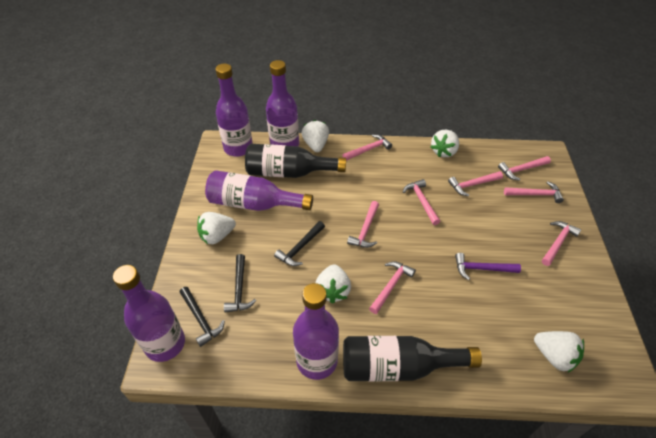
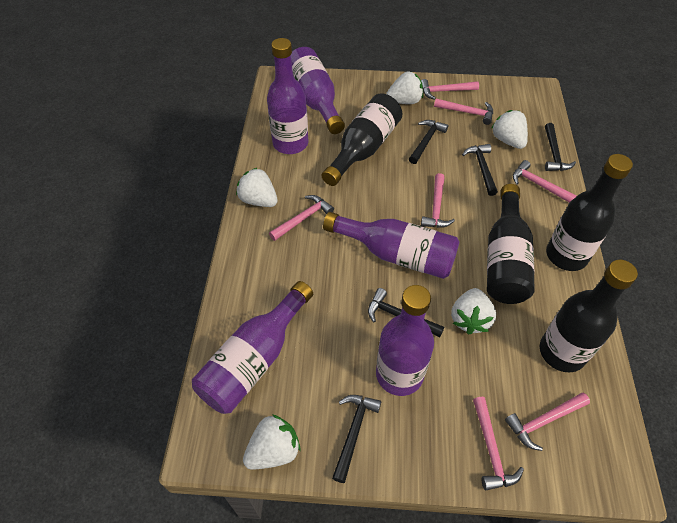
black bottle: [245,144,346,178] [343,336,482,382] = 2 -> [322,94,402,186] [487,184,535,304] [540,260,638,372] [546,154,633,271] = 4
black hammer: [180,287,225,347] [224,254,256,313] [274,221,325,266] = 3 -> [332,395,381,483] [368,288,444,337] [409,120,448,164] [462,144,498,196] [545,123,576,171] = 5
pink hammer: [343,134,392,161] [347,201,379,248] [369,261,416,314] [403,179,440,225] [448,171,503,196] [498,156,551,181] [504,181,564,203] [542,221,581,266] = 8 -> [269,195,334,241] [421,79,479,100] [421,173,455,228] [434,99,493,125] [473,397,524,490] [505,393,590,451] [513,160,577,203] = 7
purple hammer: [455,253,521,280] = 1 -> none = 0

